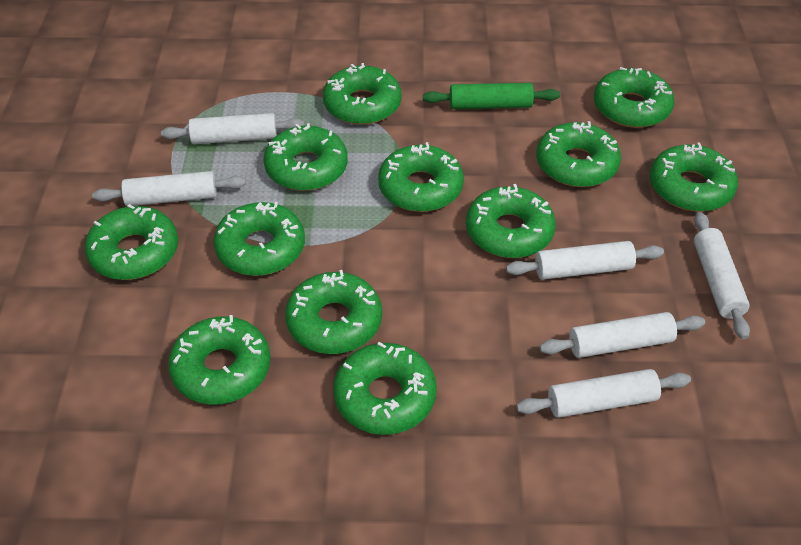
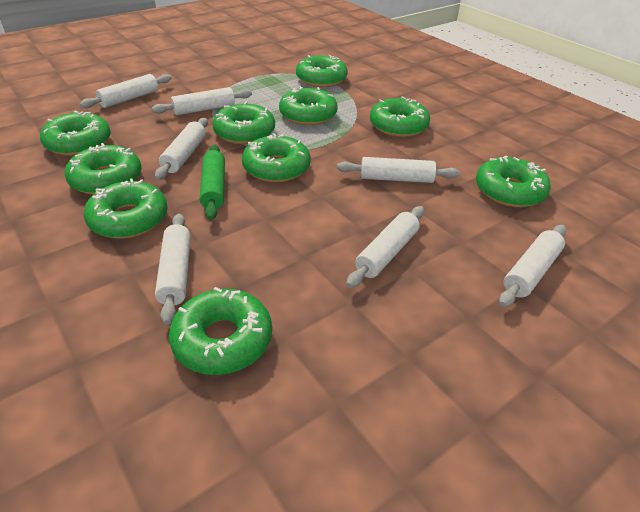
green donut: [85,204,178,280] [168,315,270,405] [213,202,305,276] [264,123,348,191] [285,270,382,354] [323,63,401,125] [333,342,437,435] [378,142,464,212] [466,184,556,258] [536,121,621,187] [594,67,674,128] [650,142,738,211] = 12 -> [40,111,111,156] [65,143,141,195] [84,178,167,239] [169,287,272,375] [212,101,275,144] [242,133,311,182] [279,86,338,125] [296,55,348,87] [370,96,430,137] [476,156,551,207] = 10
white rolling pin: [92,171,246,206] [161,113,304,144] [506,241,664,280] [516,369,691,418] [539,312,705,358] [694,212,750,340] = 6 -> [80,74,171,108] [152,87,252,115] [155,118,208,180] [155,214,191,325] [337,157,460,183] [346,206,424,288] [499,225,567,307] = 7

